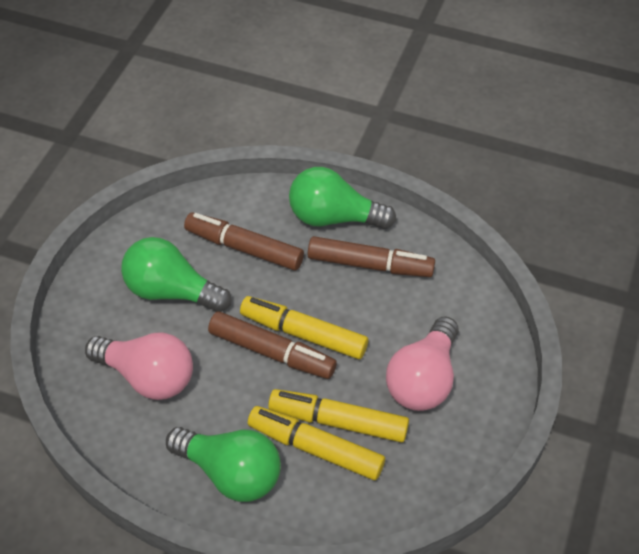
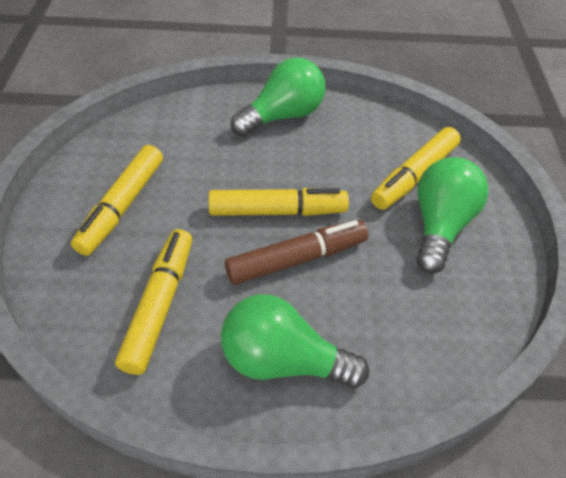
brown marker: [184,212,304,271] [208,311,337,379] [308,236,435,277] = 3 -> [225,220,368,285] = 1
pink light bulb: [85,333,193,400] [386,316,458,411] = 2 -> none = 0
yellow marker: [240,296,368,359] [248,406,385,480] [268,389,409,443] = 3 -> [71,145,163,256] [115,229,192,375] [208,188,349,216] [371,127,461,210] = 4

